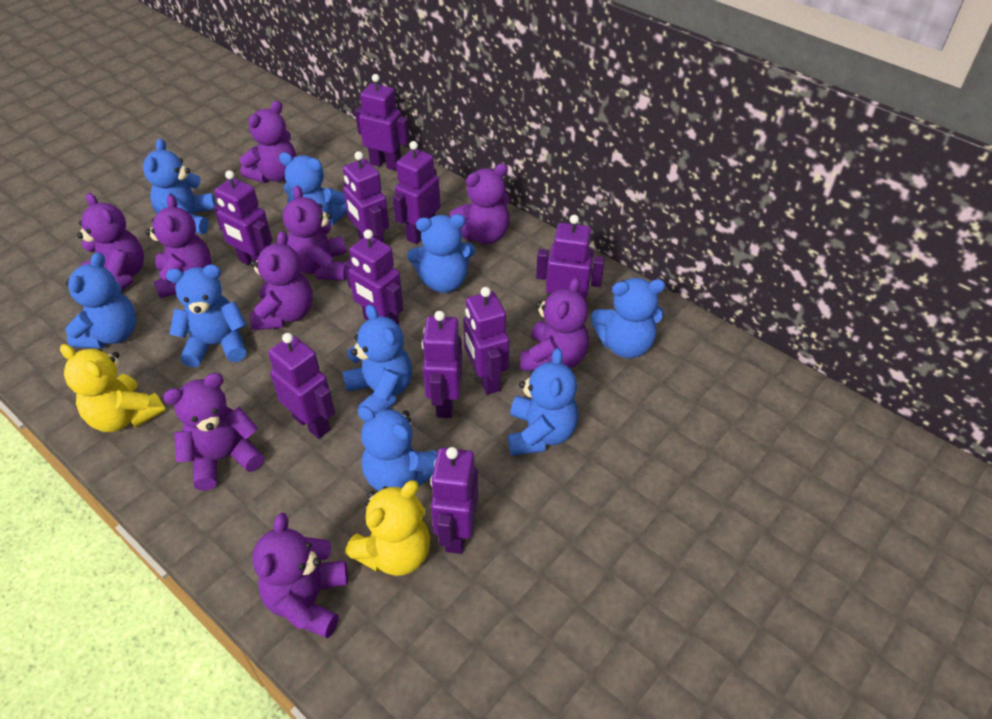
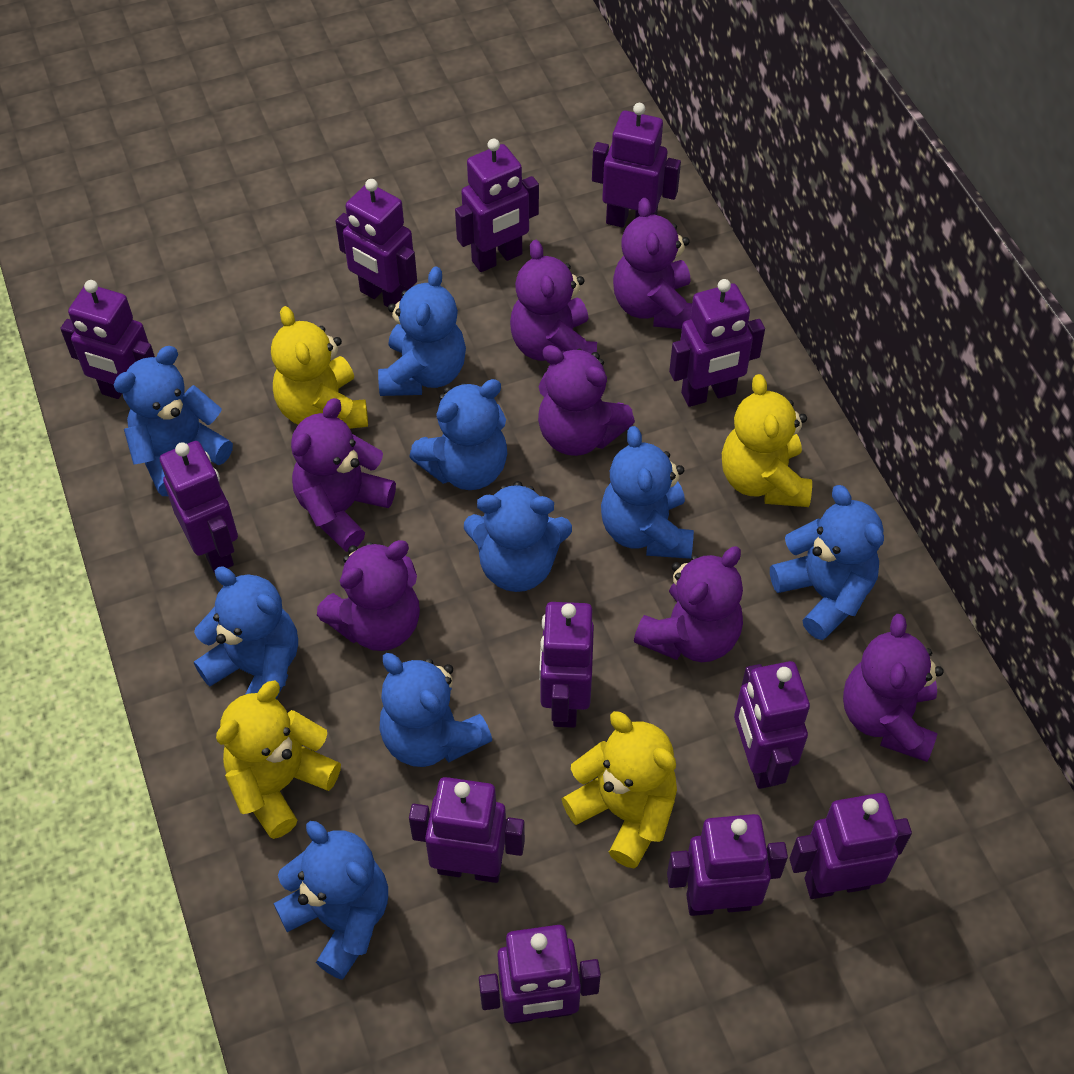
purple robot: [213,170,272,265] [268,333,335,439] [343,151,389,243] [344,229,403,325] [355,74,410,171] [393,141,441,244] [422,311,463,418] [430,447,479,554] [463,287,509,395] [536,215,605,300] = 10 -> [60,280,155,399] [160,441,238,573] [336,179,417,307] [409,777,525,883] [455,139,539,272] [479,925,601,1024] [539,602,594,728] [592,103,681,228] [667,814,788,916] [669,279,765,407] [734,661,810,789] [790,793,912,899] = 12
purple teddy bear: [77,193,144,291] [145,195,211,298] [163,373,264,491] [240,101,296,183] [250,231,313,331] [252,513,348,638] [283,185,347,281] [450,163,510,244] [520,277,589,371] = 9 -> [291,398,396,552] [317,540,420,651] [510,240,597,361] [538,345,635,456] [613,198,692,329] [634,546,743,662] [843,614,944,762] = 7
yellow teddy bear: [60,344,166,432] [345,480,430,576] = 2 -> [216,680,341,839] [271,306,368,429] [562,711,677,868] [722,374,812,507] = 4

